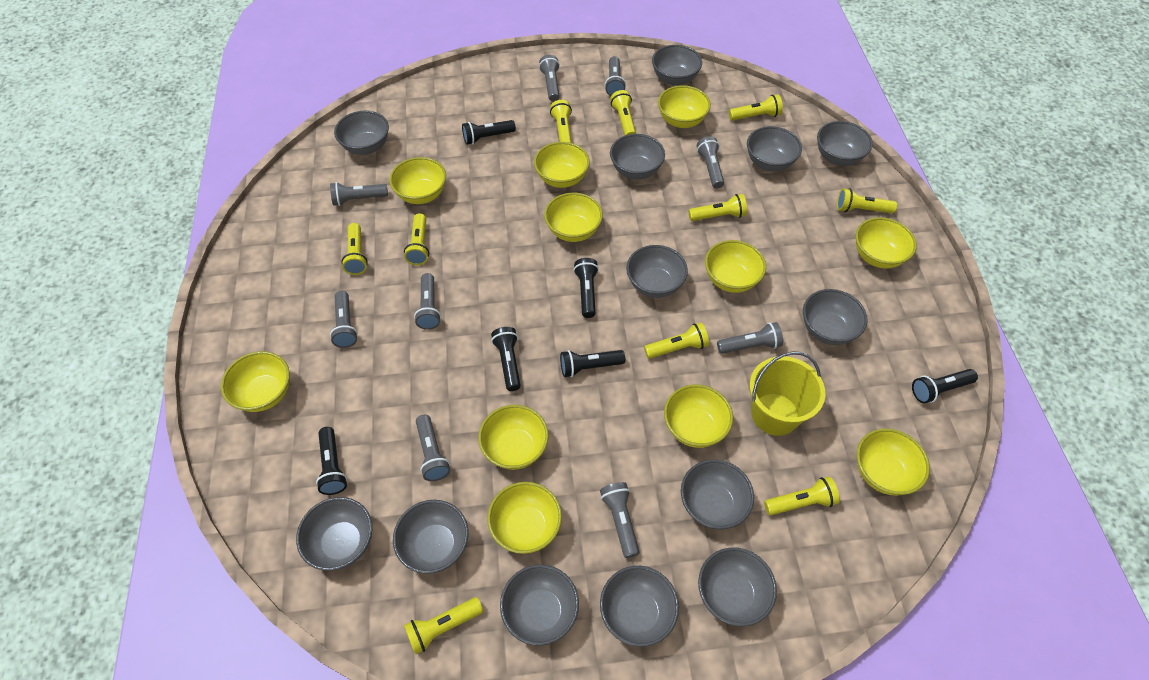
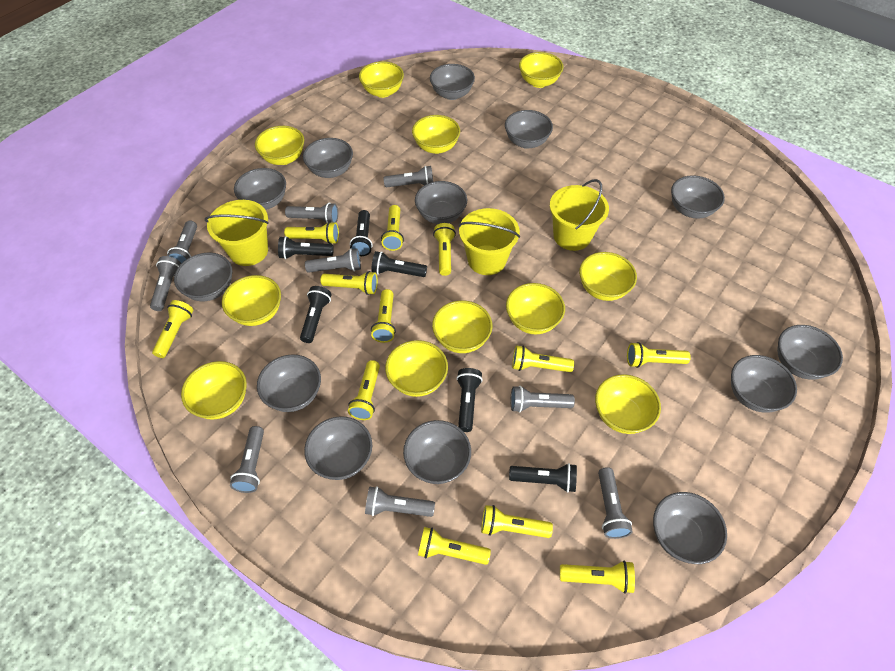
yellow bucket: [750,351,825,436] = 1 -> [205,200,269,266] [459,208,520,275] [550,179,609,251] = 3
yellow flashlight: [341,223,368,275] [404,213,429,265] [404,597,483,655] [550,100,572,143] [610,90,636,135] [644,323,709,359] [689,194,747,221] [729,94,783,121] [764,477,840,515] [837,188,897,213] = 10 -> [152,300,194,358] [284,222,339,244] [321,271,378,295] [348,360,380,420] [371,289,396,343] [381,205,404,251] [418,527,491,565] [433,223,456,276] [481,505,553,538] [512,345,574,372] [560,561,635,594] [627,342,691,368] = 12

